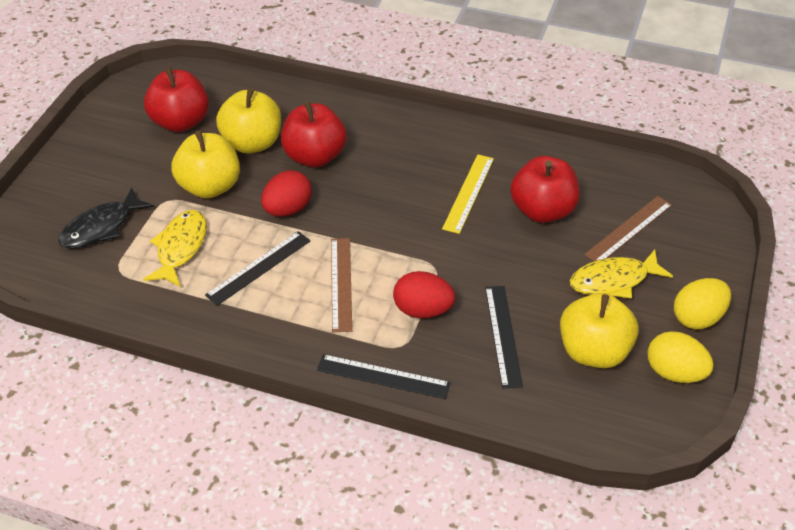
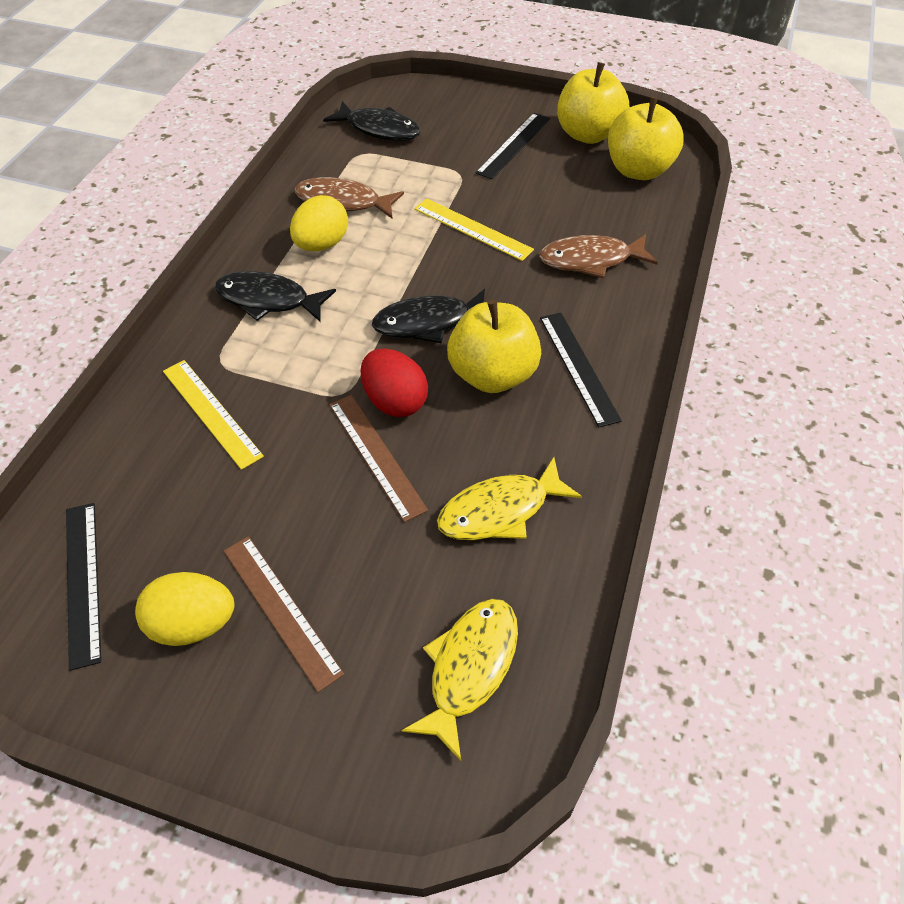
black fish: [58,187,154,248] = 1 -> [214,271,336,322] [323,101,421,141] [372,289,485,343] = 3
brown fish: none = 0 -> [295,177,404,219] [539,234,658,278] = 2
red apple: [144,67,209,132] [281,101,347,168] [510,156,580,223] = 3 -> none = 0
red egg: [261,170,312,217] [393,271,455,318] = 2 -> [361,349,428,417] = 1
yellow ruler: [442,154,494,234] = 1 -> [163,360,264,470] [414,198,534,261] = 2

